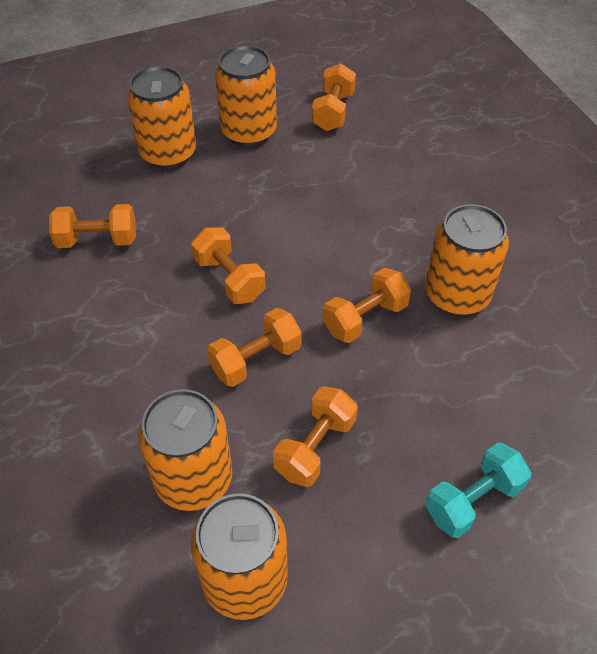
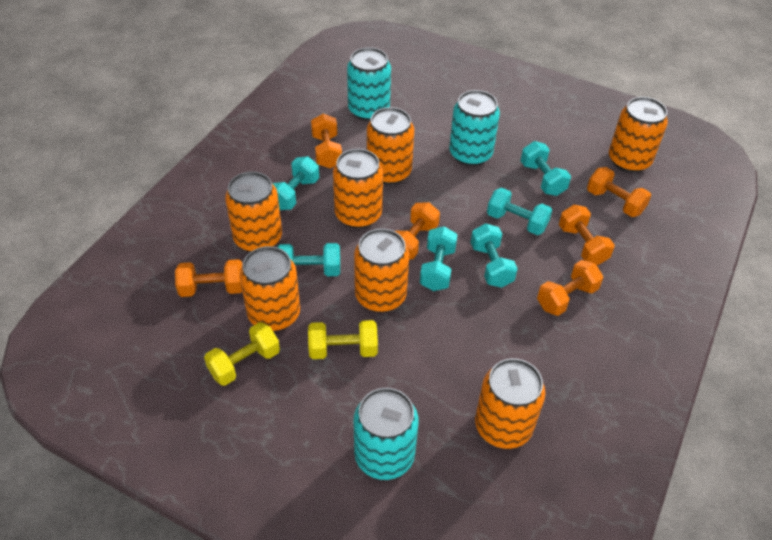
orange can: [127,66,196,169] [138,389,232,511] [191,493,288,620] [215,45,277,147] [425,204,509,316] = 5 -> [225,171,282,252] [240,246,300,331] [333,149,383,228] [354,228,409,312] [367,107,414,185] [475,358,546,449] [609,97,668,173] = 7
turquoise can: none = 0 -> [347,47,391,121] [353,388,419,480] [449,90,500,166] = 3
turquoise dumbbell: [426,443,531,538] = 1 -> [272,156,319,210] [277,243,340,276] [420,226,458,291] [471,223,518,288] [487,188,552,235] [521,141,571,196] = 6
yellow dumbbell: none = 0 -> [204,322,280,386] [308,320,378,359] = 2

